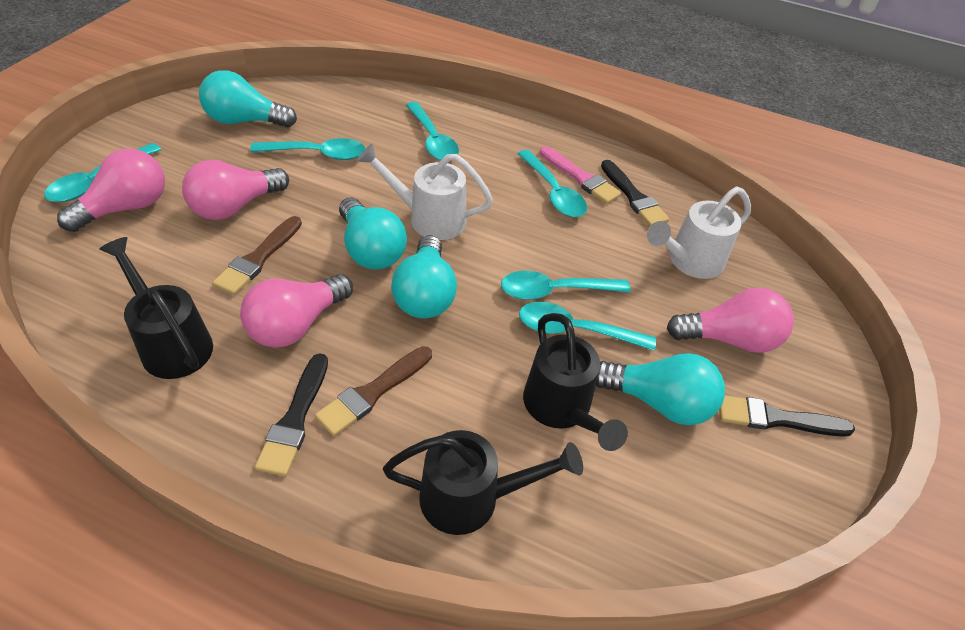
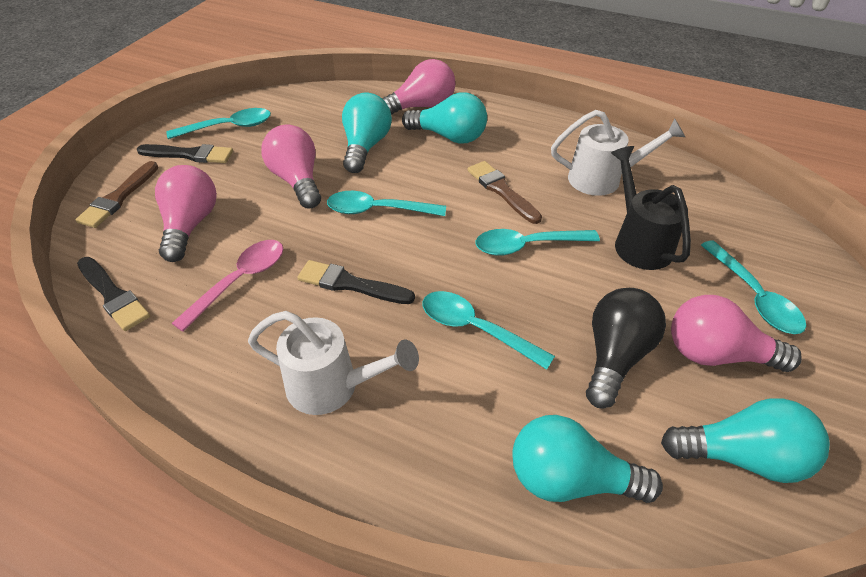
black light bulb: none = 0 -> [586,288,666,409] = 1
black watering can: [99,237,213,379] [383,430,583,535] [523,313,628,451] = 3 -> [611,146,691,270] = 1
pink brush: [539,146,622,204] = 1 -> none = 0
pink spoon: none = 0 -> [172,240,283,332] = 1
turquoise spoon: [44,143,162,202] [250,138,365,160] [406,102,459,160] [501,271,631,300] [518,150,587,217] [519,302,656,351] = 6 -> [166,108,271,139] [327,191,446,216] [422,291,555,370] [476,229,600,256] [701,240,806,334] = 5

